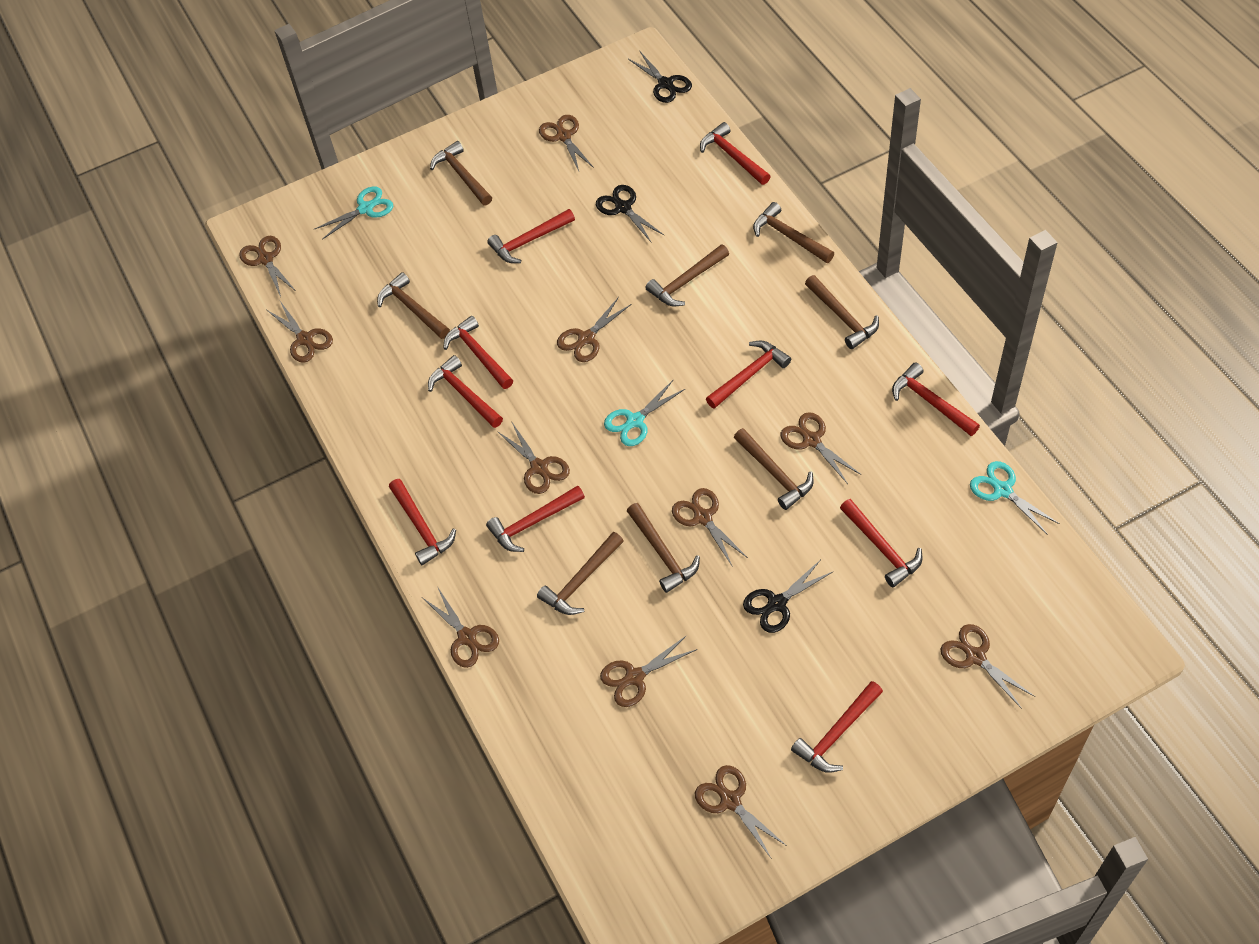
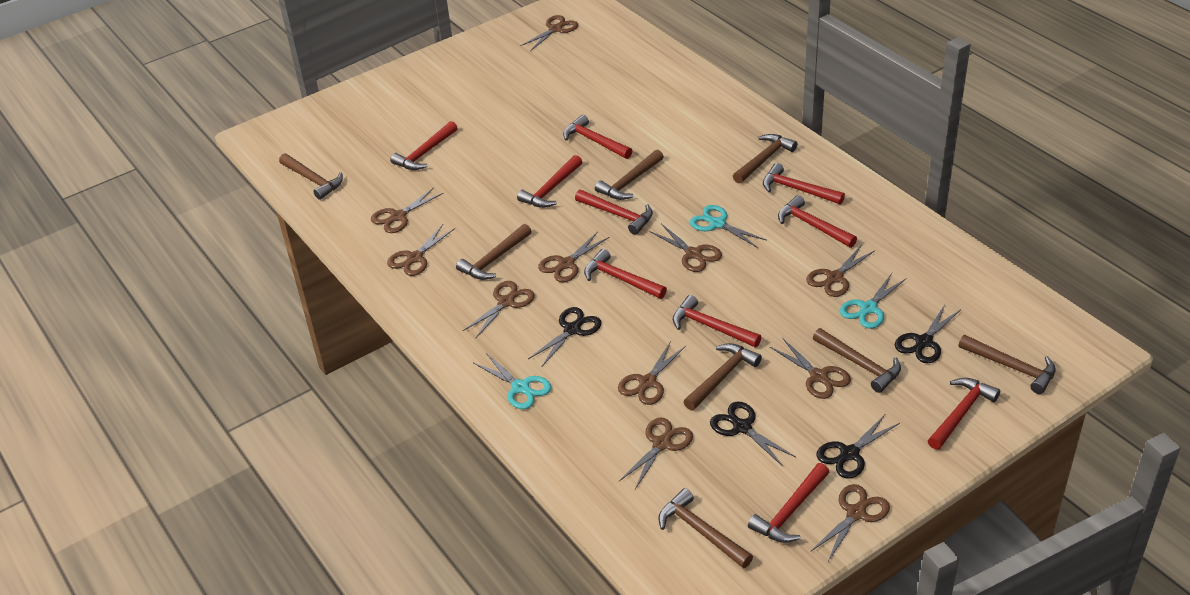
black scissors: [596,185,665,243] [628,52,692,103] [743,560,834,633] = 3 -> [528,307,602,366] [710,402,796,466] [816,415,900,479] [895,305,960,363] = 4

